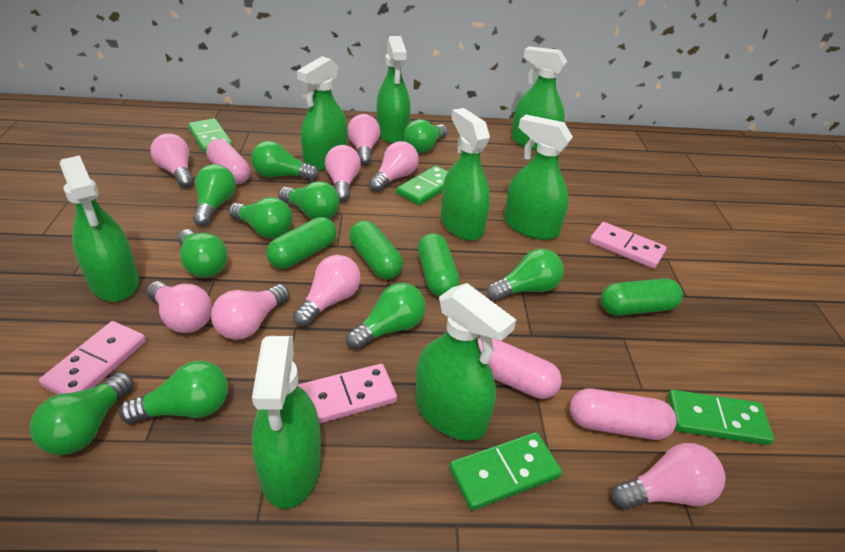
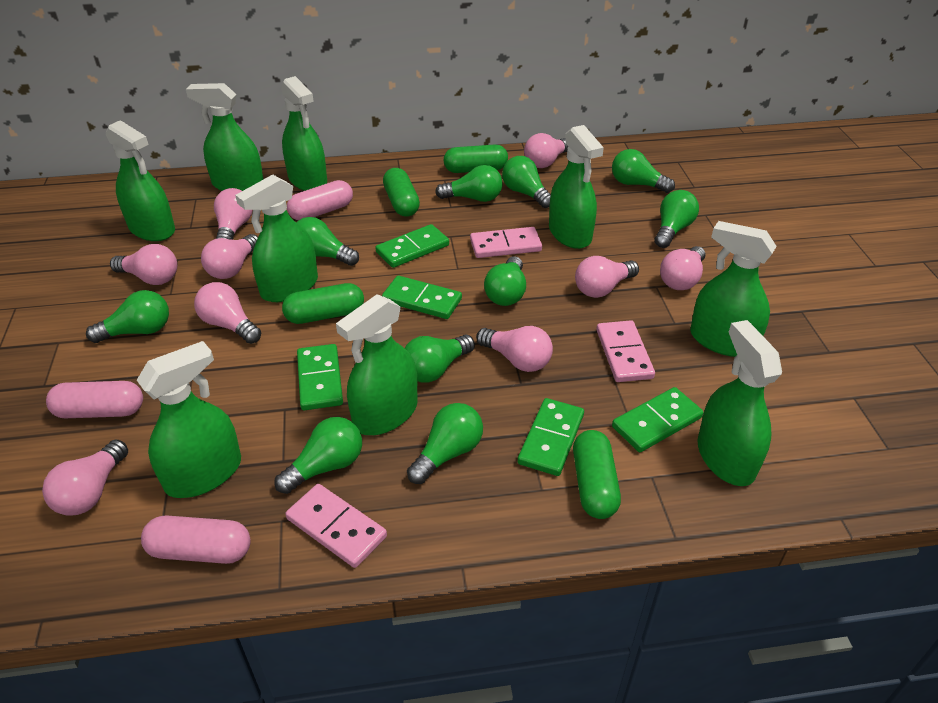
green domino: [188,118,233,154] [397,166,448,205] [449,432,562,511] [668,390,774,445] = 4 -> [297,344,343,411] [375,224,449,268] [382,276,462,319] [518,398,584,476] [612,387,704,452] = 5
green spray bottle: [60,155,139,302] [252,336,321,509] [297,56,348,171] [376,36,410,143] [416,283,516,441] [441,108,490,241] [504,115,573,240] [511,46,567,151] = 8 -> [106,120,175,241] [137,341,241,498] [186,83,263,191] [235,174,318,302] [281,76,327,191] [336,294,417,435] [549,125,604,249] [690,221,776,357] [697,320,782,486] = 9
pink light bulb: [147,281,212,333] [151,133,194,188] [211,284,290,340] [293,255,361,327] [325,145,361,202] [348,114,380,165] [369,141,418,192] [612,443,725,510] = 8 -> [42,439,128,516] [110,244,177,285] [194,282,261,344] [201,234,258,279] [214,188,253,240] [476,326,553,372] [524,133,568,168] [575,256,639,298] [660,246,705,290] = 9

